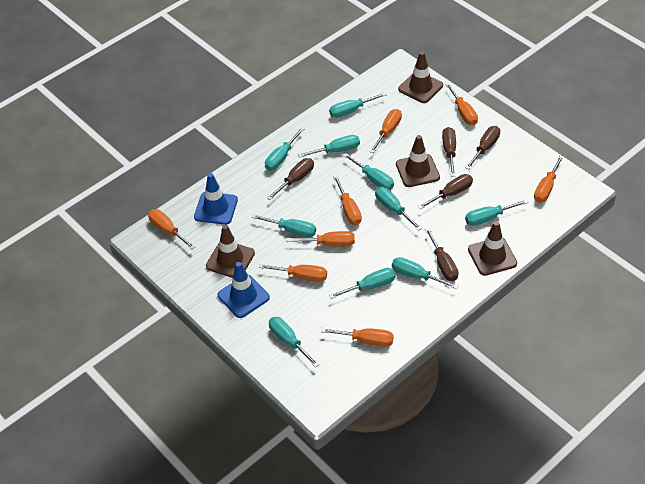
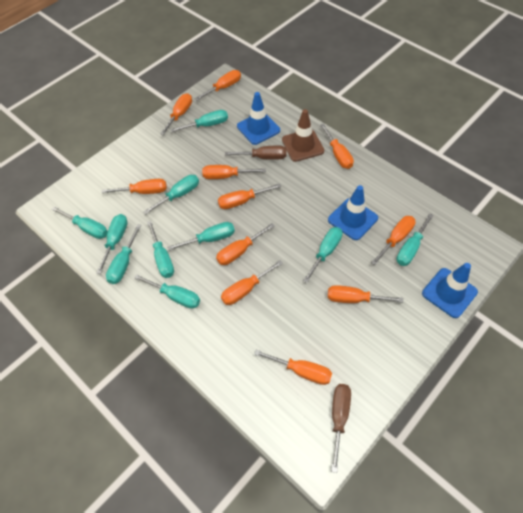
blue traffic cone: [194,173,238,225] [218,262,270,318] = 2 -> [237,92,280,145] [328,185,378,240] [422,263,478,318] = 3
brown screwdriver: [267,158,314,200] [418,174,473,209] [425,228,459,281] [442,127,456,176] [465,126,500,169] = 5 -> [225,146,287,160] [331,384,351,473] = 2
brown traffic cone: [206,225,255,278] [396,135,440,187] [398,51,443,103] [468,221,517,276] = 4 -> [282,109,324,162] = 1
orange screwdriver: [148,209,195,249] [258,264,327,282] [287,231,355,247] [321,328,394,347] [333,175,362,225] [370,109,402,153] [446,83,478,125] [534,155,564,203] = 8 -> [102,179,167,194] [160,93,192,135] [195,70,241,100] [202,165,266,179] [216,223,275,265] [218,183,281,209] [221,260,283,305] [254,350,332,385] [320,124,354,169] [328,285,403,303] [371,216,416,265] = 11

